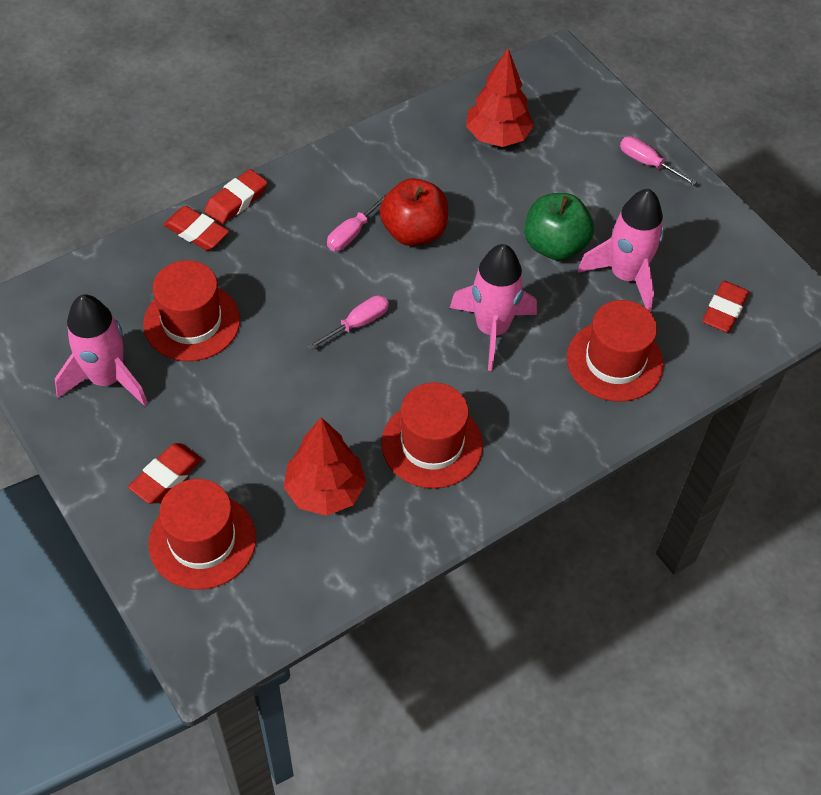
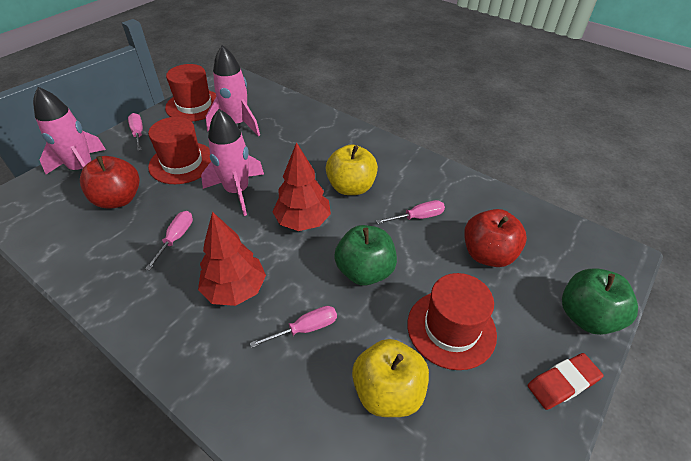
green apple: [524,193,594,261] = 1 -> [334,225,397,286] [562,268,638,335] = 2
pink screwdriver: [307,295,389,350] [327,192,388,251] [620,136,697,185] = 3 -> [128,113,143,151] [145,211,193,271] [250,306,337,348] [376,200,445,224] = 4
red apple: [380,178,448,246] = 1 -> [80,156,140,209] [464,209,527,267] = 2
red eraser: [128,443,202,504] [163,206,229,250] [204,169,267,225] [702,281,749,333] = 4 -> [528,353,603,410] = 1
red hat: [143,260,240,361] [148,479,256,590] [381,382,483,489] [567,300,664,402] = 4 -> [148,117,211,184] [165,64,216,121] [407,273,497,370] = 3
yellow apple: none = 0 -> [326,144,378,195] [352,339,429,417] = 2

